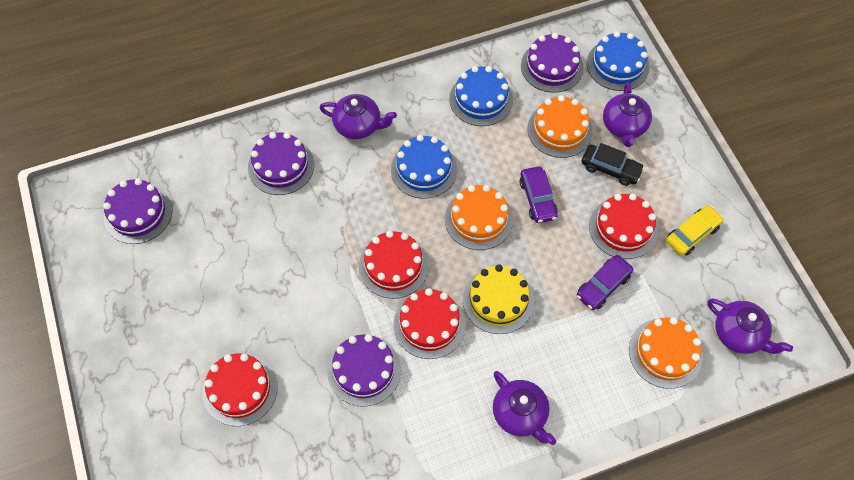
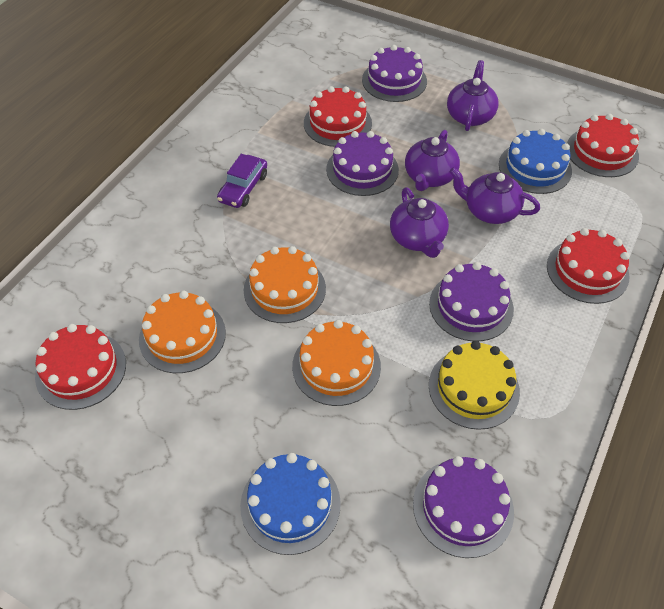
black car: [582,143,644,186] = 1 -> none = 0
blue cake: [391,135,457,199] [449,66,513,126] [587,31,650,91] = 3 -> [240,453,341,555] [499,129,572,194] = 2
purple car: [519,166,558,223] [577,255,633,310] = 2 -> [217,154,267,208] = 1
yellow car: [666,205,724,256] = 1 -> none = 0

